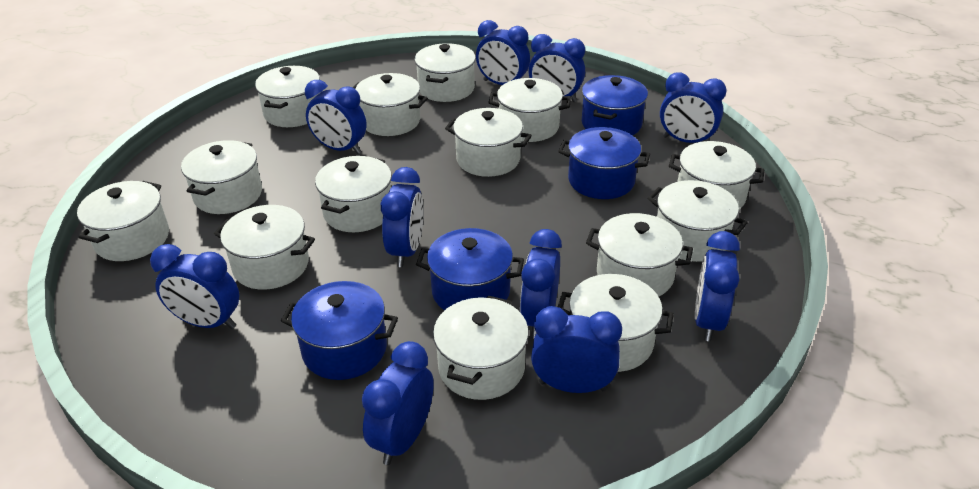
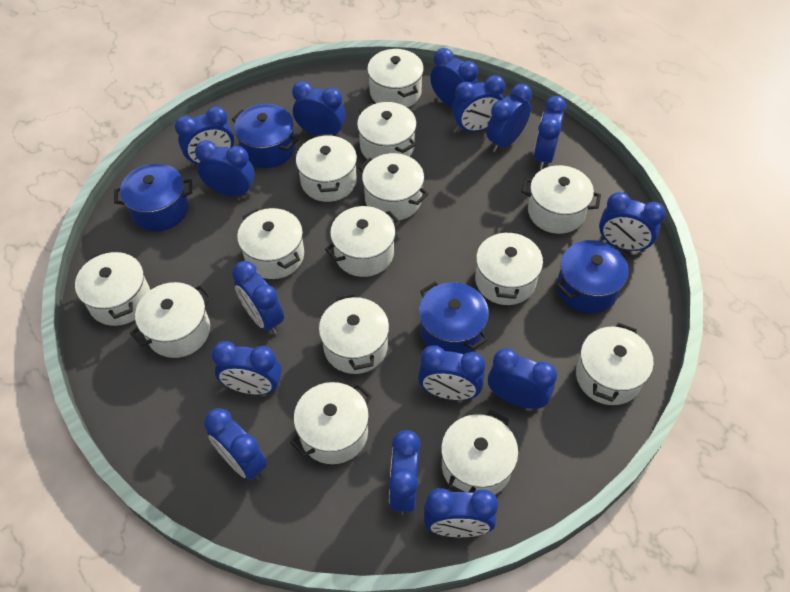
blue clock: [150,244,239,329] [305,80,367,154] [362,341,434,465] [381,167,424,267] [476,20,530,85] [520,229,562,339] [528,34,585,102] [531,306,622,393] [660,72,726,143] [695,231,740,342] = 10 -> [175,106,234,167] [195,140,255,196] [204,408,267,480] [211,341,282,395] [232,261,284,334] [292,81,346,138] [389,430,421,515] [418,345,485,400] [424,488,498,537] [430,48,478,108] [452,75,505,133] [486,84,532,152] [488,348,557,409] [533,96,566,170] [599,192,666,252] = 15

